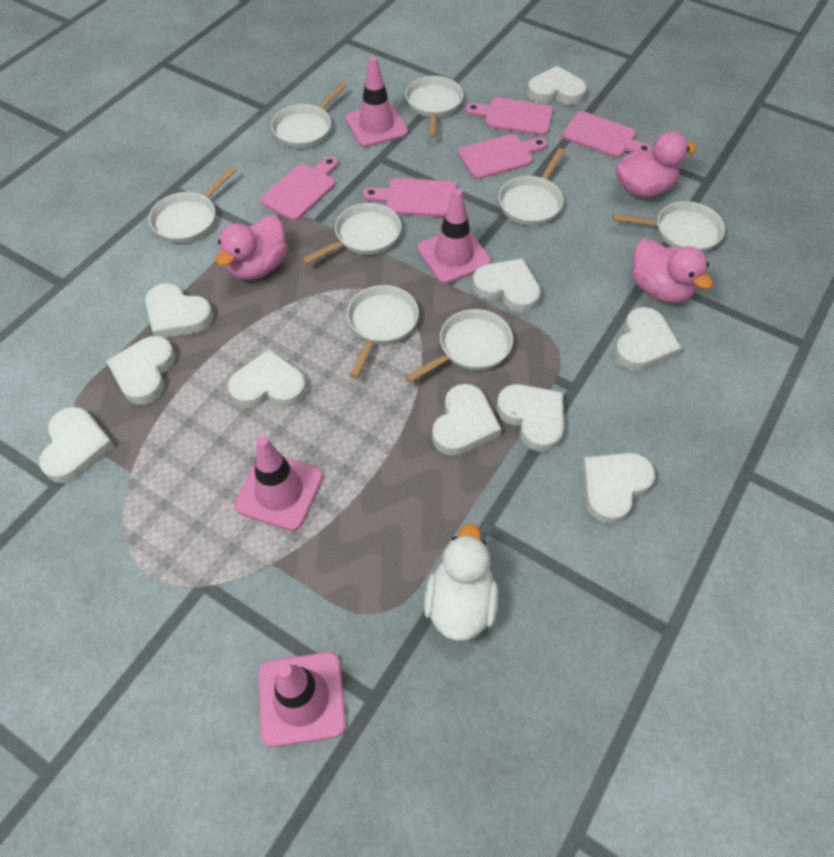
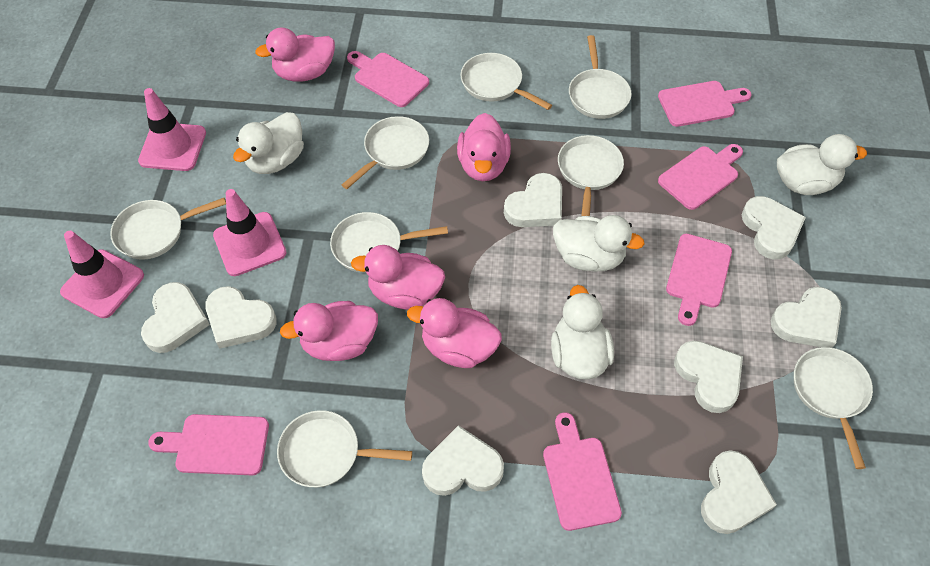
pink cutting board: [261,157,338,221] [363,178,457,217] [458,134,547,179] [466,97,553,136] [562,111,652,158] = 5 -> [148,414,269,475] [347,51,429,107] [543,412,622,531] [658,81,752,127] [658,144,743,210] [666,234,732,326] = 6
pink duck: [216,215,288,280] [616,131,697,198] [632,238,713,303] = 3 -> [255,27,335,82] [280,301,378,361] [351,245,445,310] [407,298,502,368] [457,113,511,181] = 5
pink traffic cone: [234,436,323,531] [258,652,346,747] [345,56,408,147] [417,188,491,284] = 4 -> [60,231,144,318] [138,88,206,171] [213,189,286,276] = 3
white duck: [424,524,499,641] = 1 -> [233,112,304,174] [551,285,614,379] [553,215,644,271] [777,134,867,195] = 4
white heart: [39,407,115,483] [106,336,176,405] [145,283,213,338] [228,349,307,408] [432,384,501,456] [472,258,541,313] [496,384,564,452] [527,66,587,105] [582,453,655,524] [614,307,682,371] = 10 -> [141,282,210,353] [205,286,276,349] [422,425,504,496] [504,173,562,227] [674,341,743,413] [701,450,777,534] [742,196,806,259] [771,287,842,348] = 8

